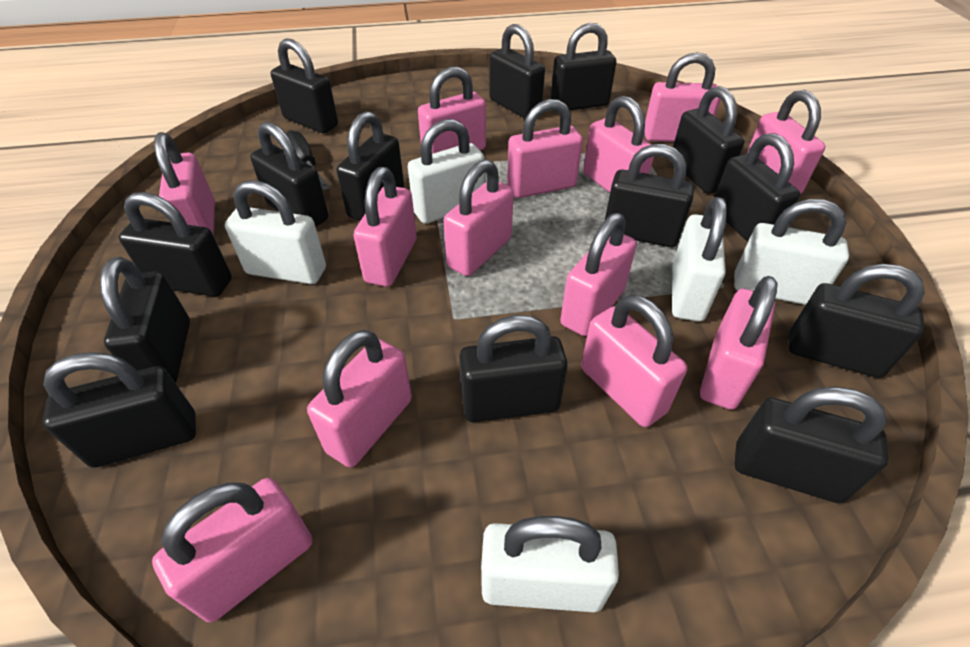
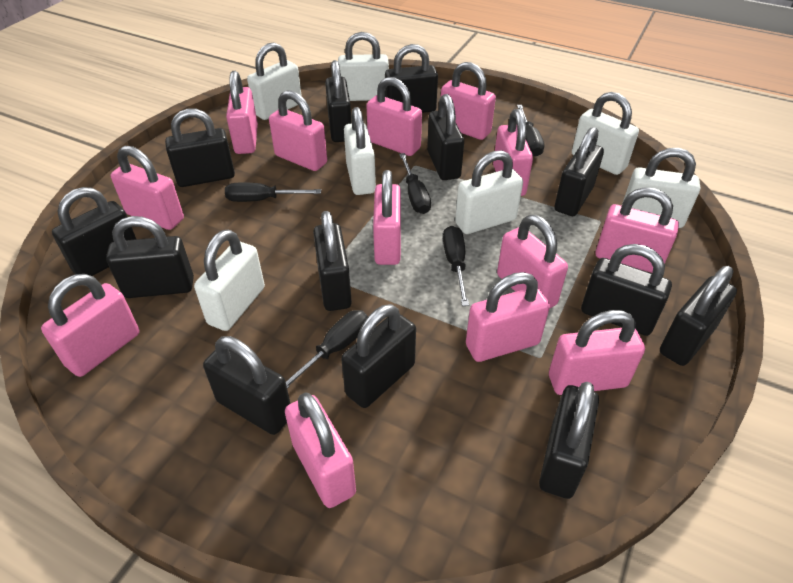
black padlock: [43,352,196,468] [100,257,190,383] [119,192,232,297] [250,121,328,227] [270,39,338,133] [337,111,404,221] [459,315,568,422] [489,24,545,118] [551,23,616,110] [605,144,694,247] [671,86,744,194] [714,133,800,242] [734,387,888,503] [788,264,925,378] = 14 -> [52,187,136,276] [106,216,194,298] [165,109,235,187] [203,336,290,435] [313,211,352,311] [325,60,352,142] [341,304,416,408] [385,44,438,113] [427,94,464,180] [539,382,599,499] [554,127,604,216] [581,244,672,336] [660,266,737,366] = 13
black screwdriver: [286,130,330,190] = 1 -> [225,183,321,202] [286,310,368,389] [399,153,431,214] [443,226,469,306] [517,105,544,157] = 5
white padlock: [225,180,326,284] [408,119,484,224] [481,516,619,612] [672,197,727,322] [734,199,849,305] = 5 -> [194,230,265,331] [247,42,302,120] [338,32,389,101] [344,107,376,195] [455,151,523,234] [572,92,639,175] [622,148,700,228] = 7

